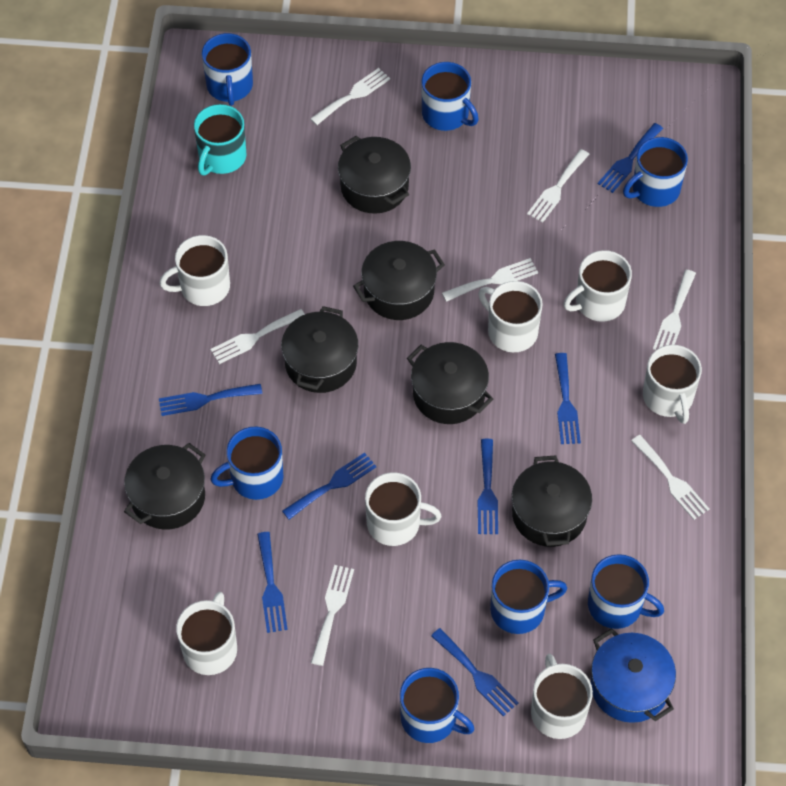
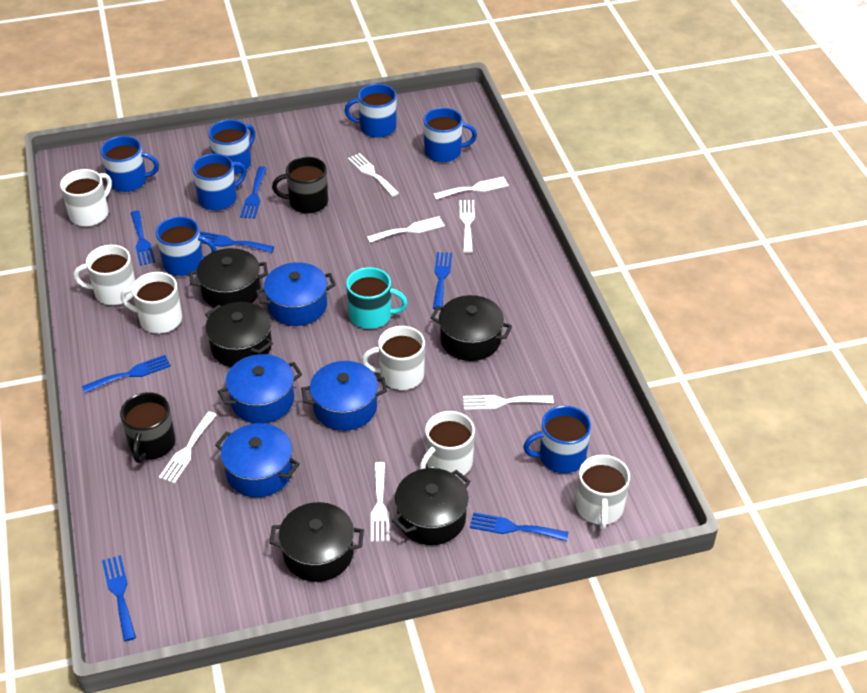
black mug: none = 0 -> [120,392,176,463] [272,157,328,213] = 2
black pot: [124,443,205,530] [281,306,358,393] [338,136,411,214] [353,241,445,320] [407,342,493,424] [512,455,592,547] = 6 -> [189,248,268,308] [205,302,273,367] [269,502,364,582] [392,468,471,545] [431,295,512,361] = 5
blue pot: [591,628,676,723] = 1 -> [215,423,300,497] [218,354,302,423] [256,262,336,326] [301,361,387,431] = 4
white mug: [159,235,230,306] [176,592,237,675] [365,472,442,546] [478,281,543,352] [531,654,593,739] [564,250,632,322] [643,345,702,424] = 7 -> [60,169,112,226] [73,245,135,305] [121,272,182,334] [362,326,425,390] [419,411,475,477] [576,455,630,530] = 6

